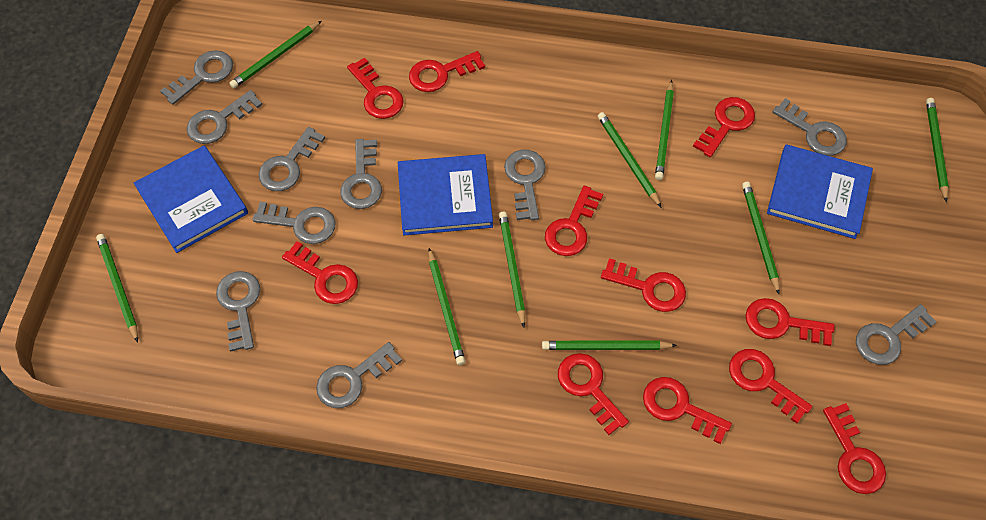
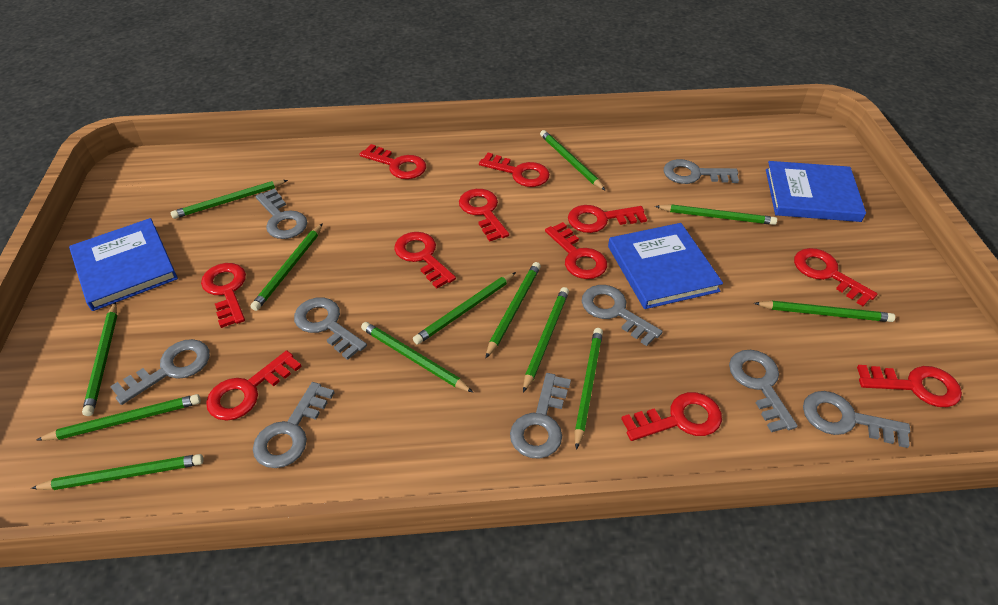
green pencil: [96,234,138,342] [229,21,322,88] [428,248,465,365] [499,211,525,327] [542,341,677,350] [598,112,662,208] [655,80,674,180] [742,182,780,294] [926,98,949,202] = 9 -> [31,454,204,490] [37,394,201,441] [82,302,117,416] [171,180,288,219] [251,223,323,311] [361,322,474,393] [413,272,516,344] [486,262,541,358] [523,287,569,393] [540,130,606,191] [574,328,603,450] [655,204,777,225] [754,301,895,322] = 13
grey key: [160,50,233,105] [187,90,262,144] [216,271,260,352] [252,202,336,244] [258,127,325,191] [316,342,402,408] [340,139,382,209] [504,150,546,220] [772,98,847,156] [856,304,936,365] = 10 -> [110,339,210,405] [253,382,335,468] [255,189,307,239] [294,297,367,360] [510,373,571,459] [582,285,663,346] [664,159,739,184] [729,350,798,432] [803,391,910,448] = 9

